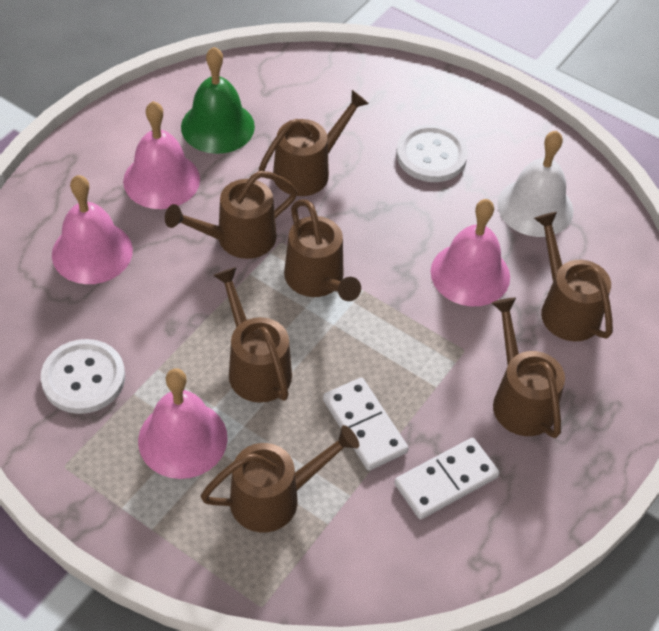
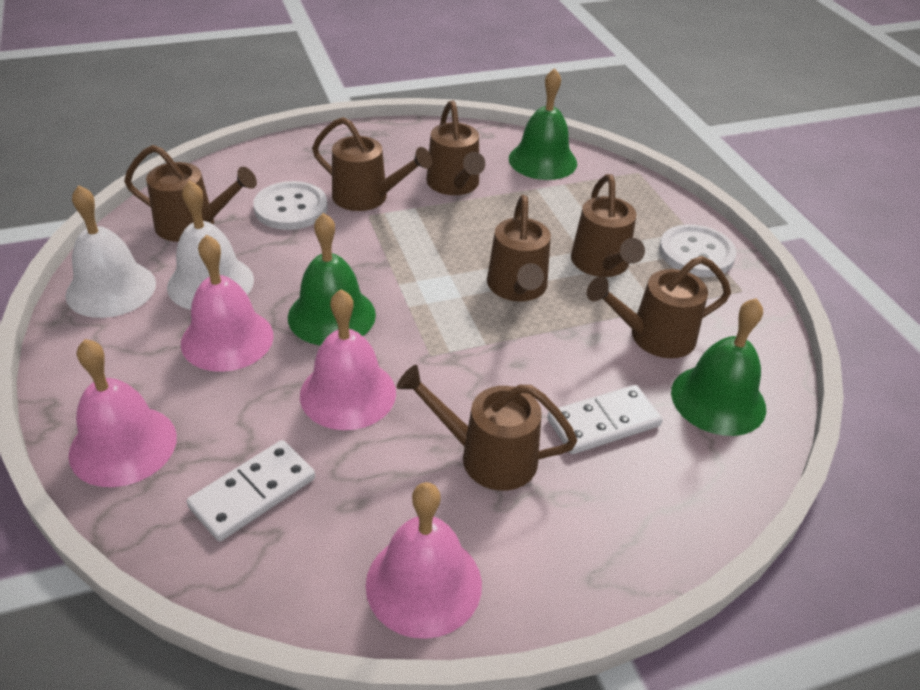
green bell: [181,47,255,154] = 1 -> [288,213,376,346] [509,68,577,180] [671,298,766,436] = 3
white bell: [497,130,574,237] = 1 -> [66,185,156,318] [167,180,254,310] = 2

